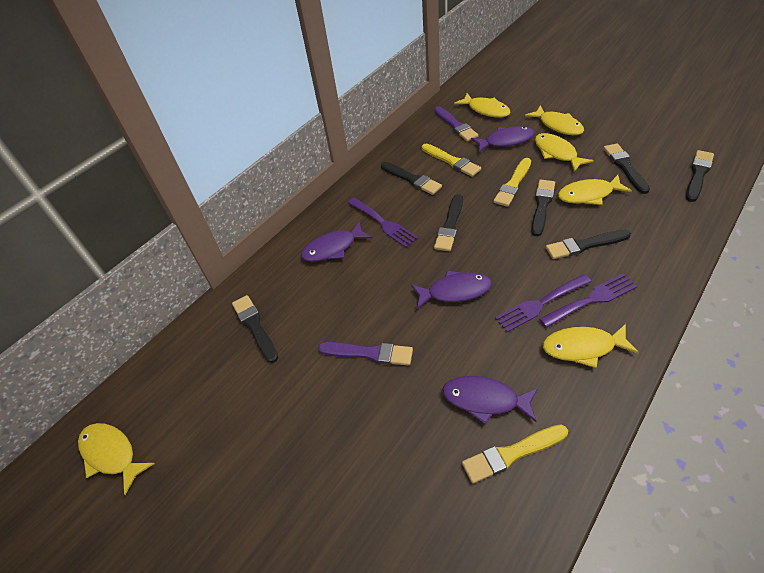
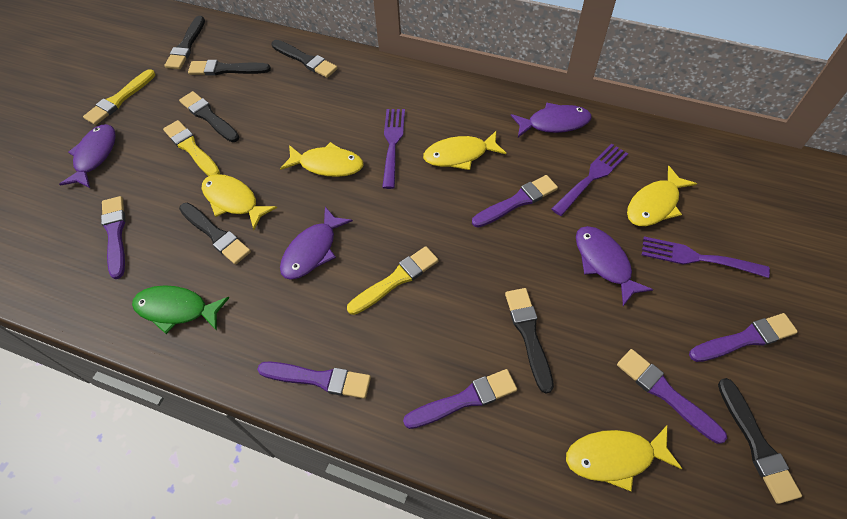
green fish: none = 0 -> [132,285,229,334] = 1
purple brush: [318,342,413,366] [434,106,478,141] = 2 -> [101,196,126,279] [257,361,371,399] [403,369,517,429] [472,175,558,228] [617,349,727,444] [689,313,798,362] = 6
yellow fish: [78,423,155,495] [454,93,510,118] [525,105,584,135] [535,133,594,172] [543,324,639,368] [558,175,632,205] = 6 -> [202,174,277,230] [280,142,364,177] [423,131,506,170] [566,426,682,491] [627,166,697,226] = 5

